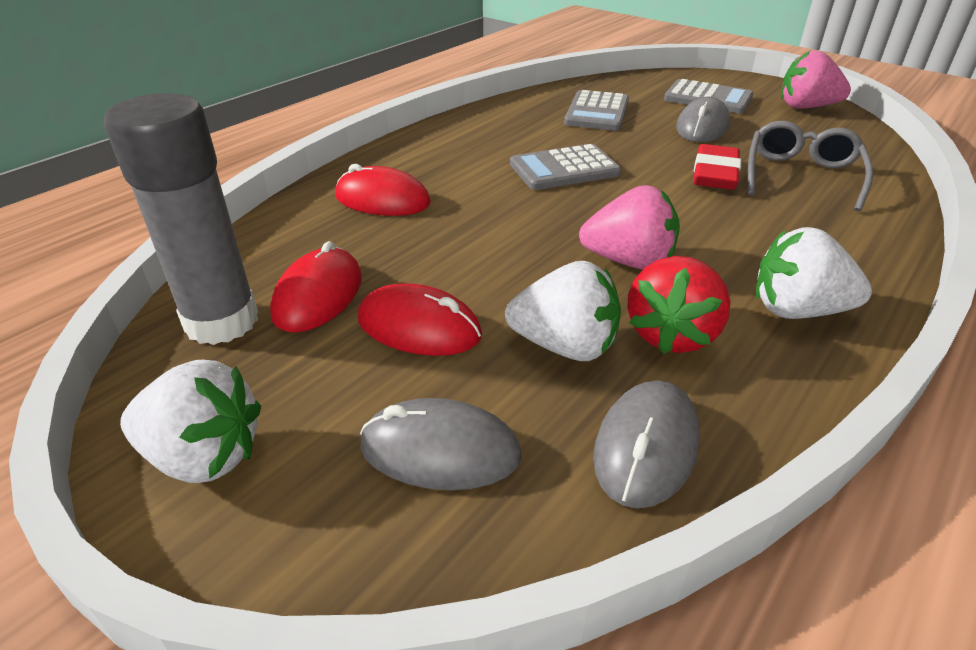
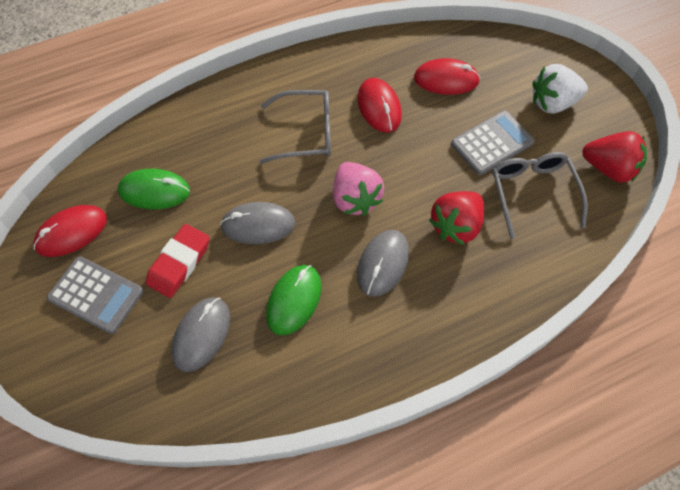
green mouse: none = 0 -> [118,169,190,209] [266,265,321,335] = 2
grey calculator: [510,144,621,190] [564,90,629,131] [664,79,753,114] = 3 -> [47,256,143,334] [451,111,535,175] = 2
grey glasses: [748,121,873,212] = 1 -> [259,90,331,164] [492,152,588,239] = 2
grey glue stick: [104,93,258,345] = 1 -> none = 0
pink strawberry: [579,185,680,269] [781,50,851,109] = 2 -> [333,162,384,216] = 1
red strawberry: [627,256,731,354] = 1 -> [429,191,484,245] [582,131,647,183] = 2
white strawberry: [120,360,261,483] [505,261,621,361] [756,227,872,319] = 3 -> [532,64,588,113] = 1

